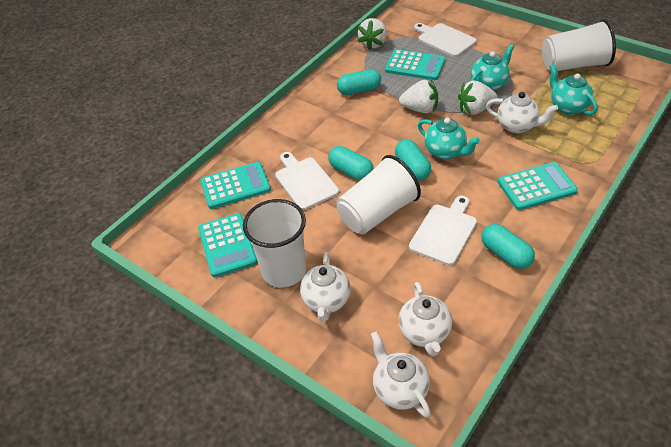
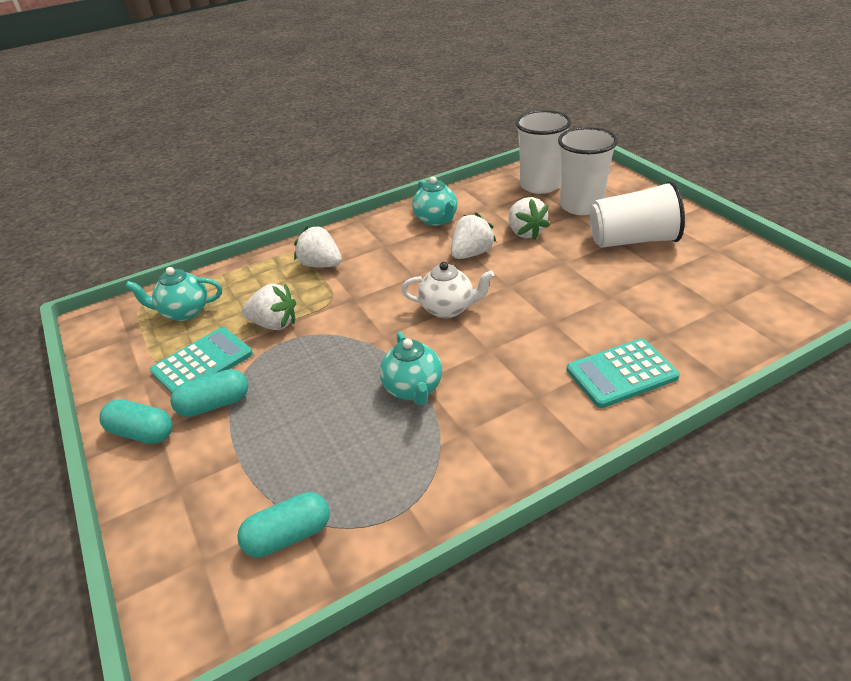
turquoise calculator: [198,213,257,277] [200,162,271,209] [385,49,445,80] [498,162,578,210] = 4 -> [150,327,253,394] [566,338,680,408] = 2
turquoise capsule: [328,146,374,180] [337,69,381,95] [395,139,431,180] [481,224,535,269] = 4 -> [99,399,173,444] [170,369,248,417] [237,492,330,558] = 3
white cutting board: [275,152,339,210] [409,196,477,266] [414,23,477,57] = 3 -> none = 0
white strawberry: [358,18,387,50] [399,80,438,114] [458,81,498,115] = 3 -> [242,283,296,330] [294,226,342,267] [451,213,496,259] [508,197,550,240] = 4
white teapot: [300,252,351,322] [371,331,431,418] [398,282,452,357] [486,92,558,133] = 4 -> [401,262,494,318] = 1

